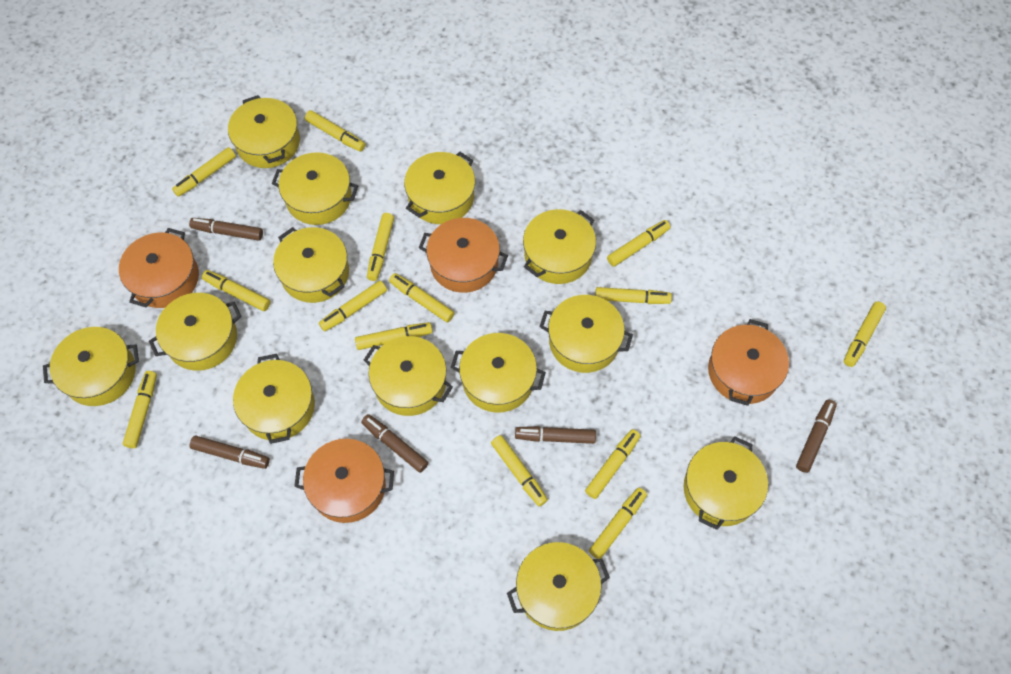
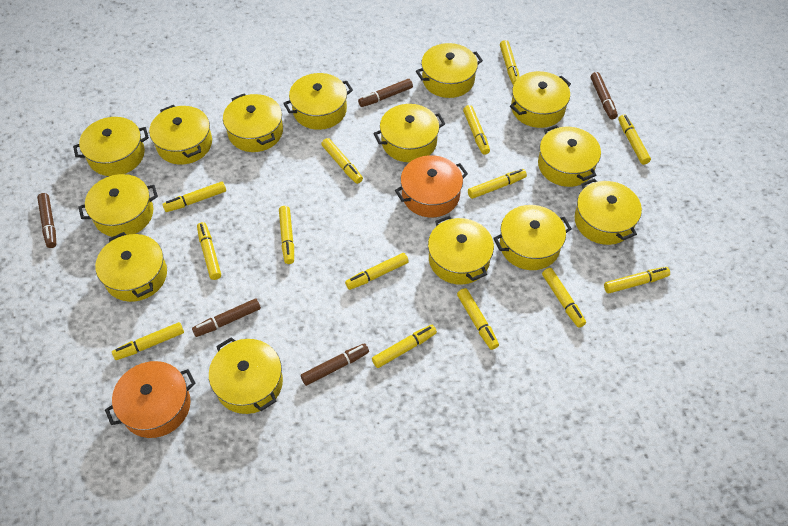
orange pot: [119,228,199,308] [294,439,394,523] [419,218,508,293] [708,319,789,406] = 4 -> [105,361,196,438] [395,155,468,218] = 2
yellow pot: [43,327,139,406] [149,293,242,371] [228,95,300,168] [233,354,315,444] [271,152,358,225] [273,227,349,303] [364,336,453,416] [404,152,475,224] [451,333,546,413] [507,542,610,631] [523,209,596,284] [539,295,633,373] [684,436,768,530] = 13 -> [73,117,149,176] [78,174,158,237] [95,232,167,302] [149,105,212,165] [209,337,283,414] [223,93,283,152] [283,73,353,130] [373,104,445,162] [416,43,483,98] [428,216,494,285] [493,205,572,270] [510,71,571,128] [538,125,601,187] [574,178,642,245] = 14

